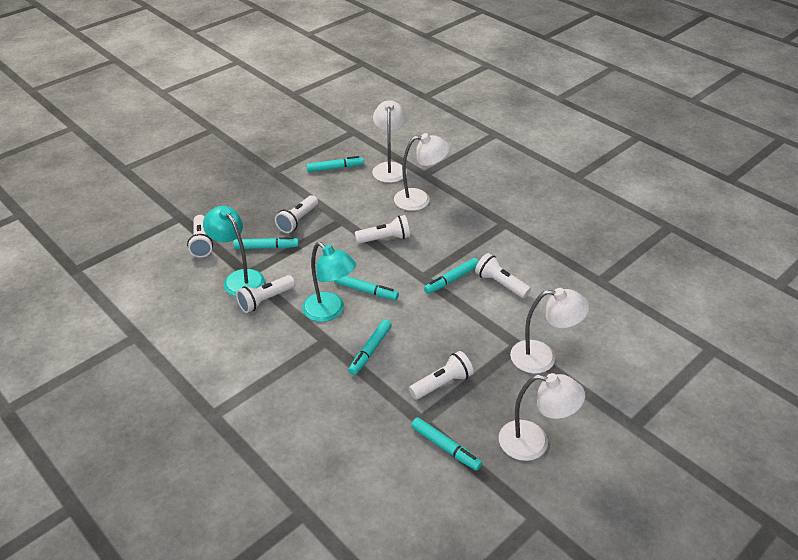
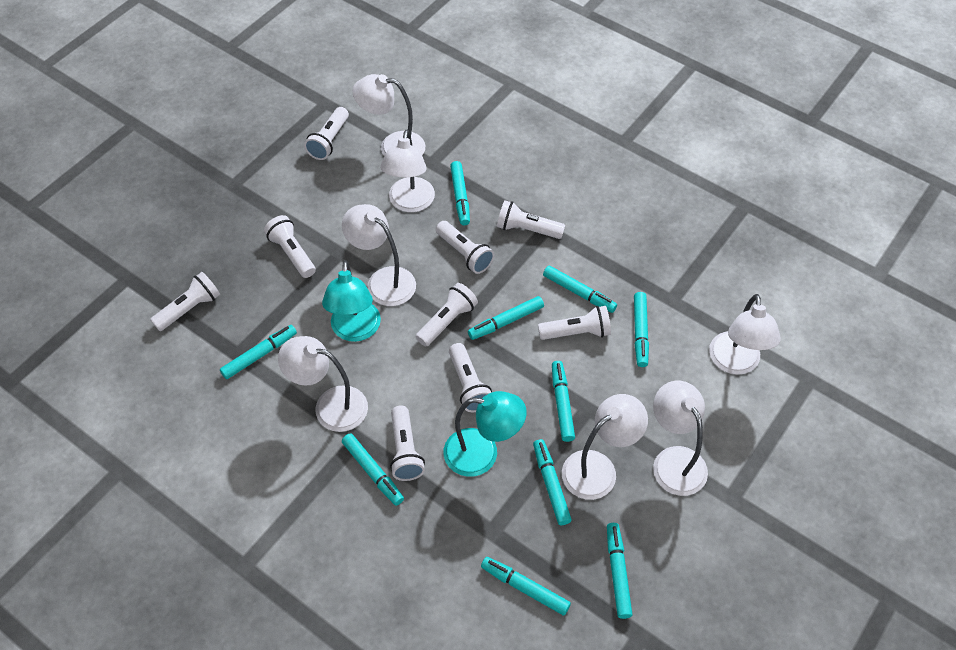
turquoise marker: [233,237,299,249] [306,156,364,172] [334,276,399,300] [348,320,392,375] [411,417,482,471] [424,258,479,294] = 6 -> [220,325,297,379] [342,433,404,506] [450,161,470,226] [468,296,544,340] [481,557,571,615] [533,439,572,525] [543,265,617,313] [552,361,575,442] [607,523,633,619] [634,292,649,367] = 10
white flashlight: [187,215,213,258] [236,275,295,313] [275,195,318,233] [355,215,410,244] [409,351,474,400] [475,253,531,298] = 6 -> [150,272,220,331] [264,215,316,278] [304,107,349,160] [390,405,425,481] [416,283,478,347] [436,221,494,274] [449,343,492,412] [497,200,565,239] [538,306,611,340] = 9
white lamp: [372,100,407,183] [394,133,450,211] [499,373,585,461] [510,288,589,374] = 4 -> [278,336,368,432] [342,204,416,306] [352,74,425,156] [380,130,435,212] [562,394,648,500] [653,381,708,496] [709,294,781,375] = 7

